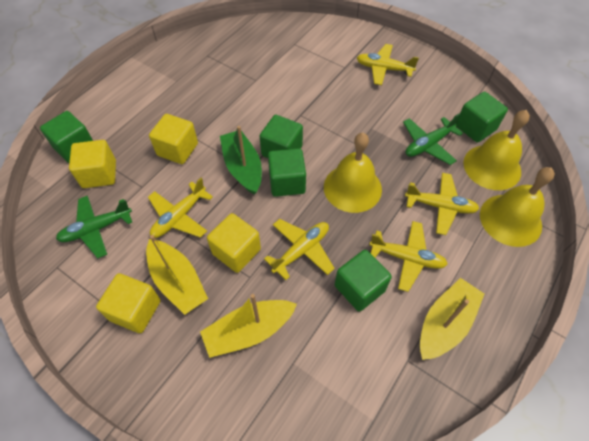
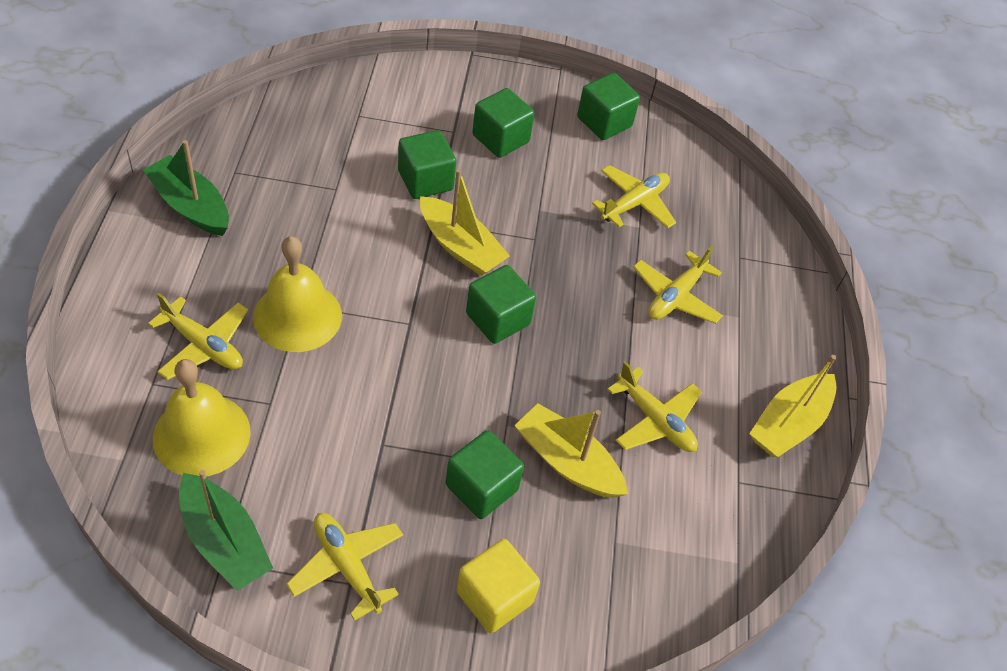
green boat: [220,126,262,195] = 1 -> [143,140,229,236] [179,470,273,591] = 2
green plane: [56,196,132,258] [403,114,463,165] = 2 -> none = 0
yellow bell: [324,133,382,213] [463,110,530,190] [480,167,555,247] = 3 -> [153,359,251,476] [253,236,342,352] = 2
yellow cube: [69,140,116,188] [96,273,160,333] [149,114,198,164] [207,213,261,273] = 4 -> [456,539,540,633] = 1

